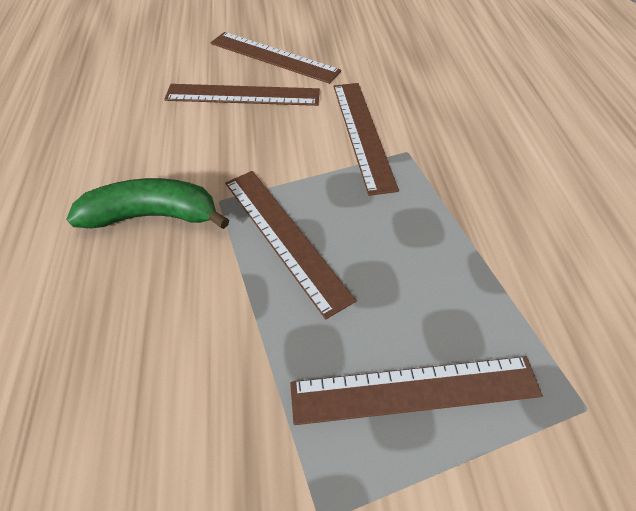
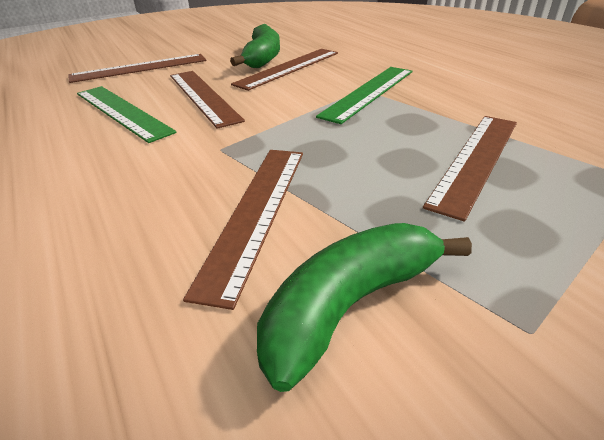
green banana: [67,178,229,229] = 1 -> [230,24,280,68] [257,223,472,392] = 2
green ruler: none = 0 -> [77,86,177,143] [316,67,413,124] = 2

